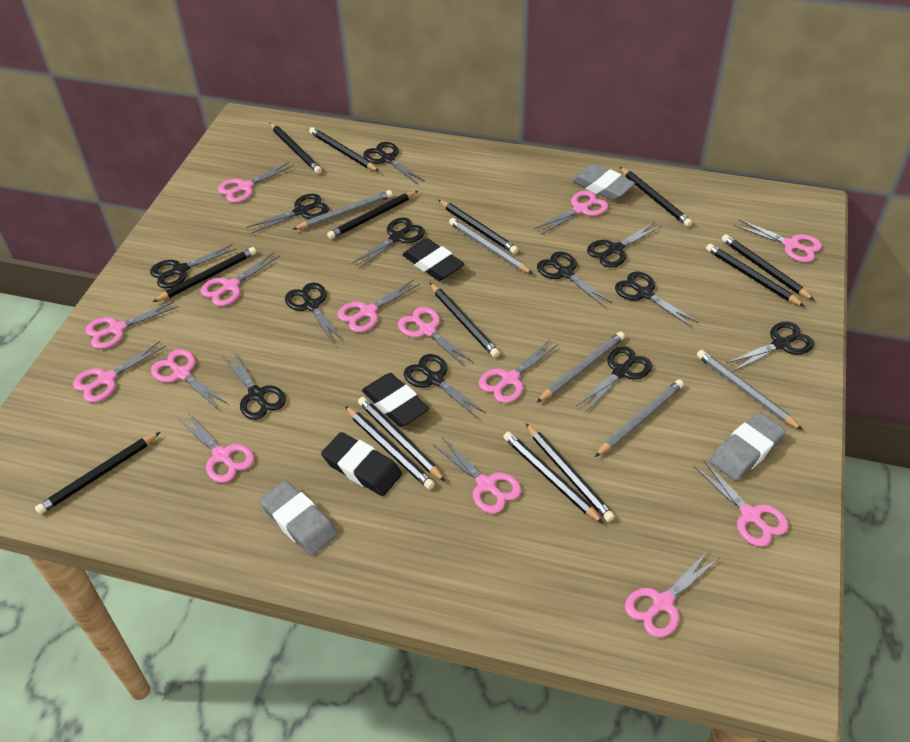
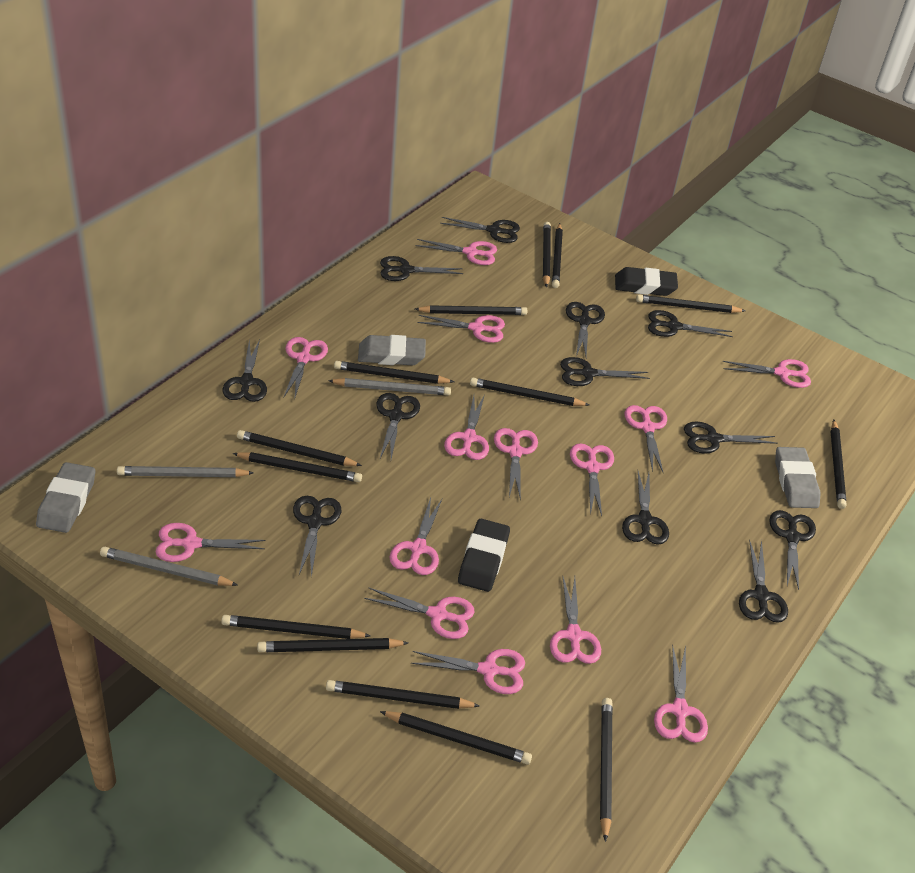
black eraser: [321,432,402,496] [362,373,429,427] [402,238,464,281] = 3 -> [458,519,510,592] [615,267,678,296] = 2
grey pencil: [292,190,393,230] [449,218,533,274] [536,332,625,403] [595,379,684,457] [697,350,802,430] = 5 -> [100,547,238,586] [117,466,254,477] [329,378,451,396] = 3

